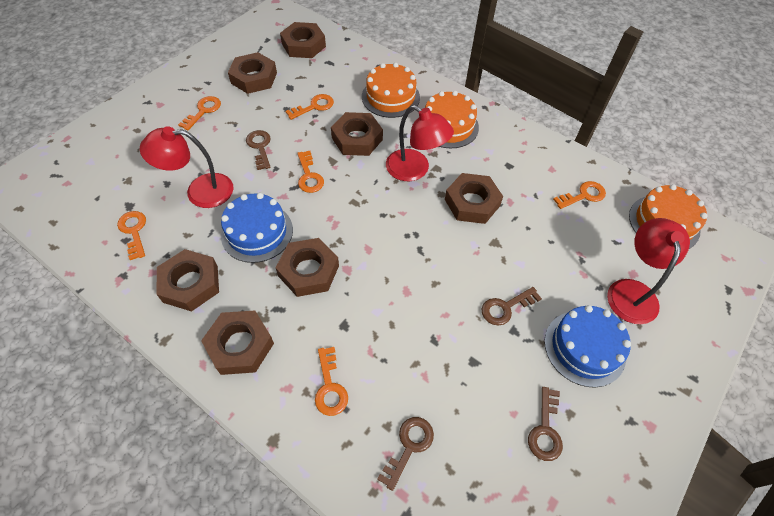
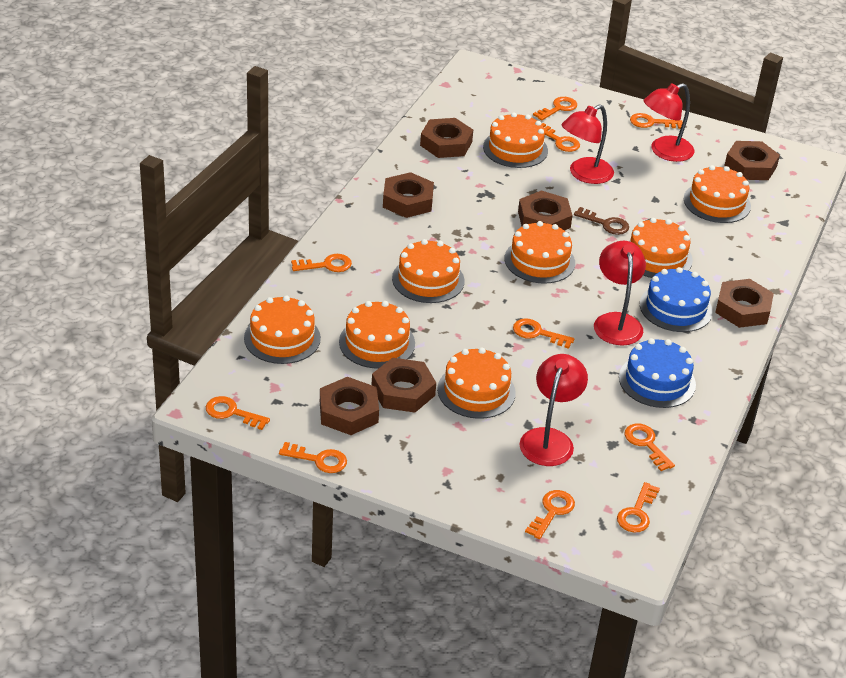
brown key: [246,130,271,170] [377,417,434,491] [481,287,542,326] [528,387,563,461] = 4 -> [574,207,629,235] = 1
orange cake: [362,63,420,118] [425,91,479,149] [629,184,708,249] = 3 -> [244,295,321,364] [339,301,415,369] [392,239,465,303] [437,347,516,419] [483,112,548,168] [505,221,575,284] [629,218,693,278] [684,165,751,223] = 8
orange key: [117,211,146,260] [178,96,221,130] [285,94,334,120] [297,151,324,193] [315,347,348,416] [553,181,606,209] = 6 -> [206,396,270,430] [279,442,347,473] [291,254,352,272] [513,319,574,349] [525,490,575,539] [533,97,577,121] [542,123,580,152] [617,482,660,533] [625,424,675,471] [630,113,683,129] = 10
red lamp: [140,126,234,208] [386,105,454,181] [607,218,690,324] = 3 -> [520,354,588,466] [562,104,614,184] [594,241,646,346] [644,83,694,162] = 4

